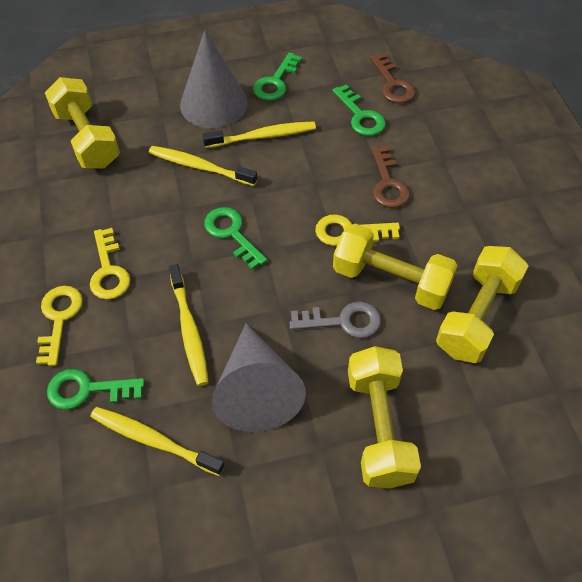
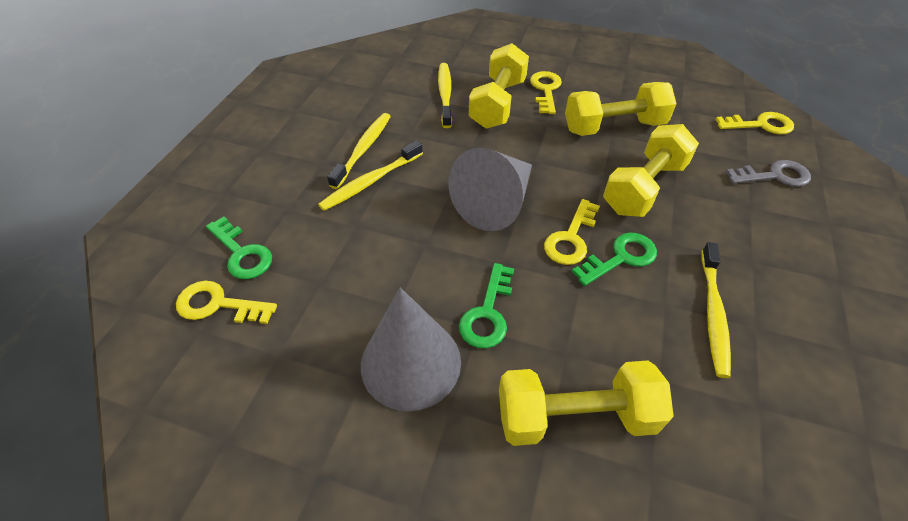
brown key: [370,53,416,103] [372,146,410,208] = 2 -> none = 0
green key: [47,369,145,409] [204,207,267,270] [253,52,302,101] [332,84,386,136] = 4 -> [206,216,272,279] [459,263,514,349] [572,232,657,286] = 3
yellow key: [36,286,83,366] [90,228,130,299] [315,214,400,246] = 3 -> [176,281,277,324] [530,71,562,114] [544,199,600,265] [716,112,794,135] = 4

